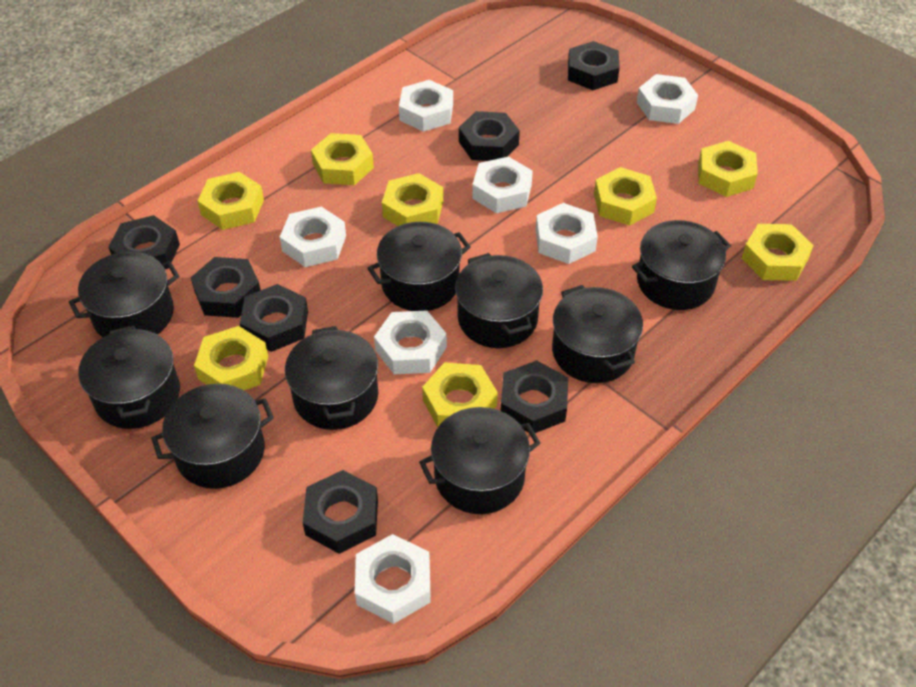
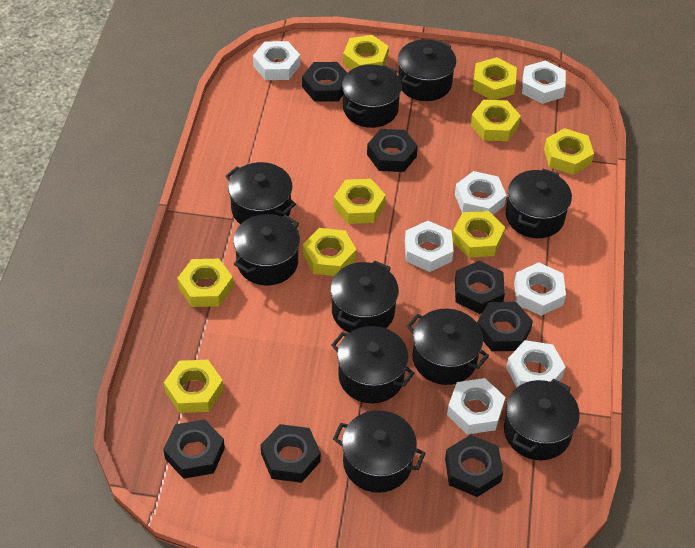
black pot: [69,252,179,337] [78,325,180,429] [151,384,274,489] [285,326,378,430] [368,222,471,311] [419,407,541,514] [455,253,543,348] [552,285,643,383] [632,220,731,310] = 9 -> [225,162,296,224] [233,214,300,285] [330,260,399,333] [331,326,414,404] [333,410,426,493] [342,64,402,128] [398,39,456,101] [407,309,489,385] [504,378,580,460] [506,169,572,238] = 10
yellow nut: [194,326,268,390] [197,172,264,230] [311,133,374,185] [382,173,443,226] [422,362,498,427] [594,167,657,226] [698,141,758,197] [742,224,814,281] = 8 -> [164,360,224,413] [177,259,233,307] [303,228,356,276] [334,179,386,224] [343,35,389,70] [452,211,505,258] [470,100,521,141] [473,57,517,100] [544,128,594,175] = 9

